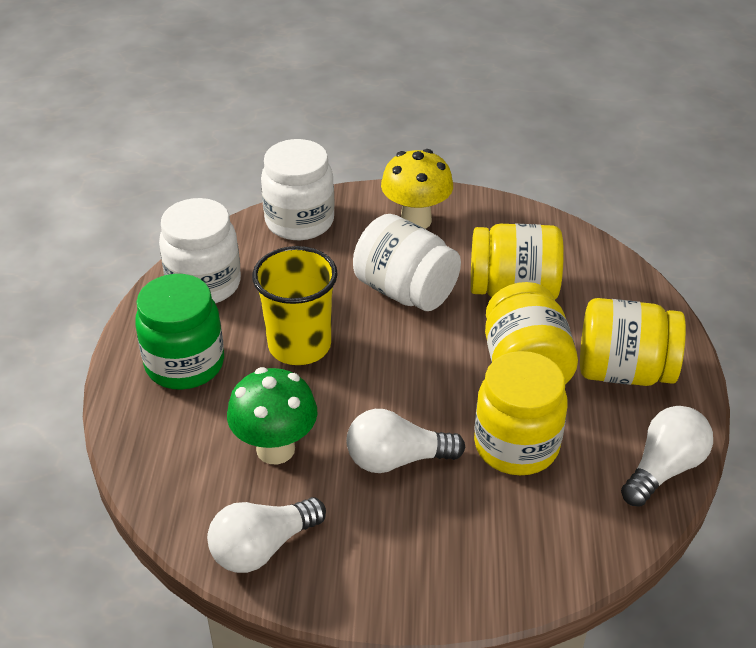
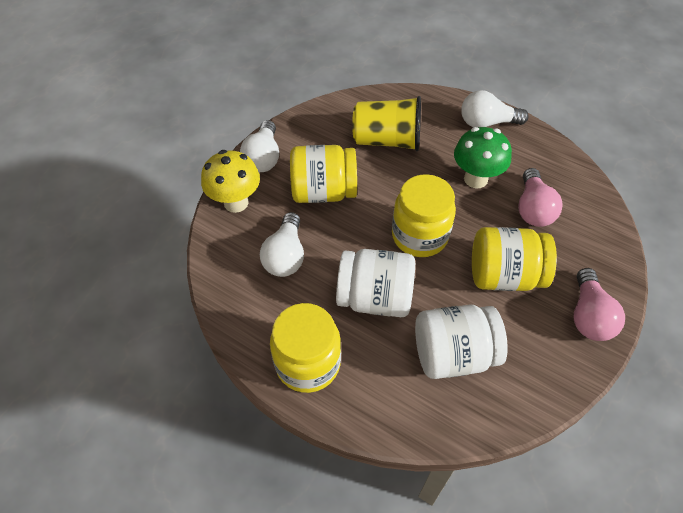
green jar: [135,274,224,390] = 1 -> none = 0
pink light bulb: none = 0 -> [518,168,563,227] [574,268,625,341] = 2
white jar: [159,198,241,303] [261,139,335,240] [353,214,461,311] = 3 -> [336,249,415,317] [415,304,508,379] = 2

